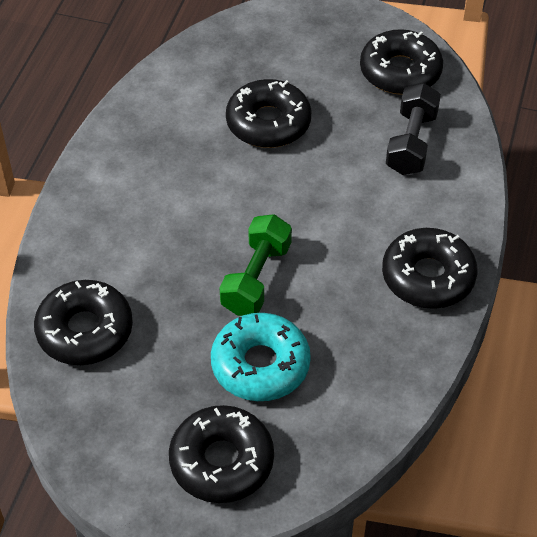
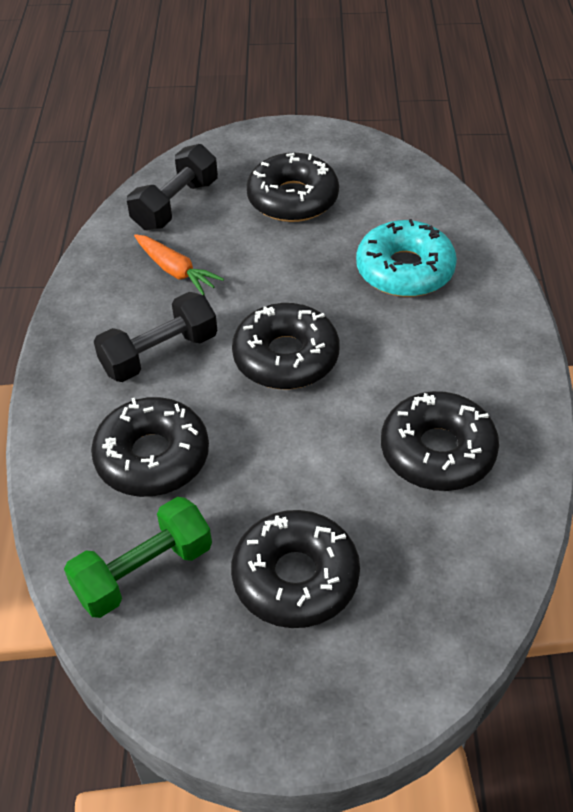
black dumbbell: [386,83,441,175] = 1 -> [94,292,218,382] [127,144,218,230] = 2
orange carrot: none = 0 -> [134,234,224,295] = 1

